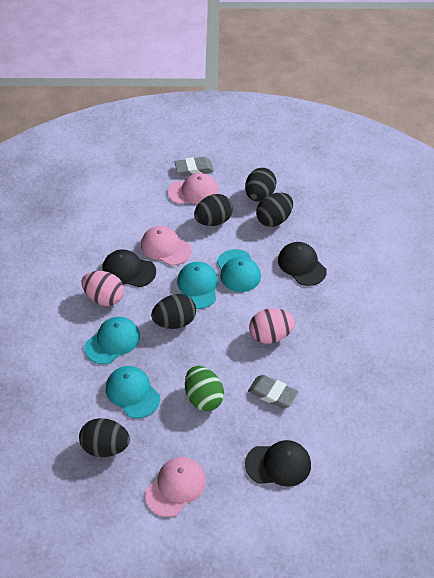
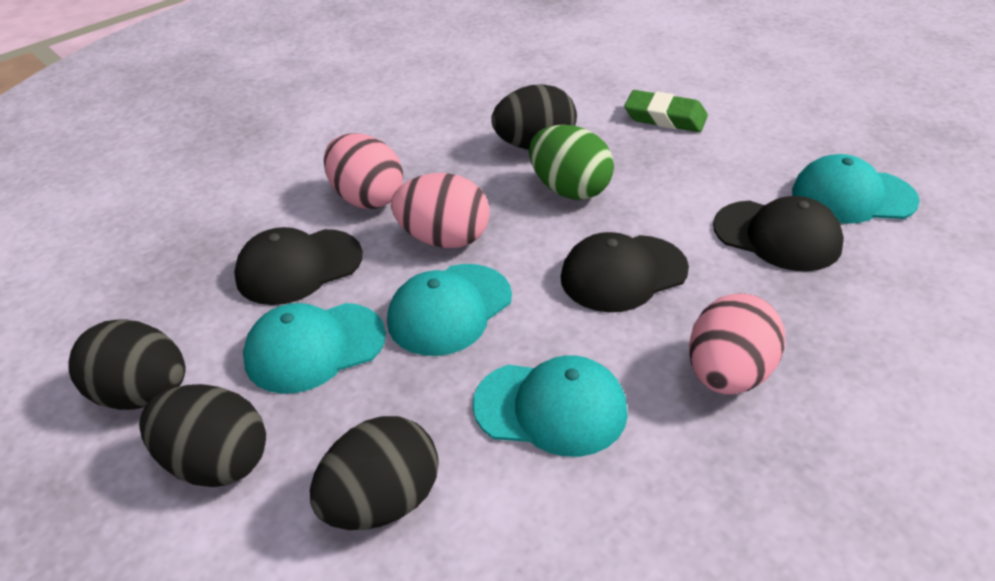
black egg: [79,418,130,457] [151,294,196,329] [194,194,233,226] [245,168,277,202] [256,193,293,227] = 5 -> [68,319,185,410] [139,384,266,487] [310,416,438,530] [491,84,577,150] = 4
green eraser: none = 0 -> [624,90,708,132] = 1
grey eraser: [174,157,214,176] [248,375,298,408] = 2 -> none = 0
pink cap: [141,226,192,265] [145,457,206,517] [168,173,219,204] = 3 -> none = 0
pink egg: [82,271,124,306] [249,308,295,344] = 2 -> [324,133,403,209] [391,173,490,248] [689,293,785,395] = 3

